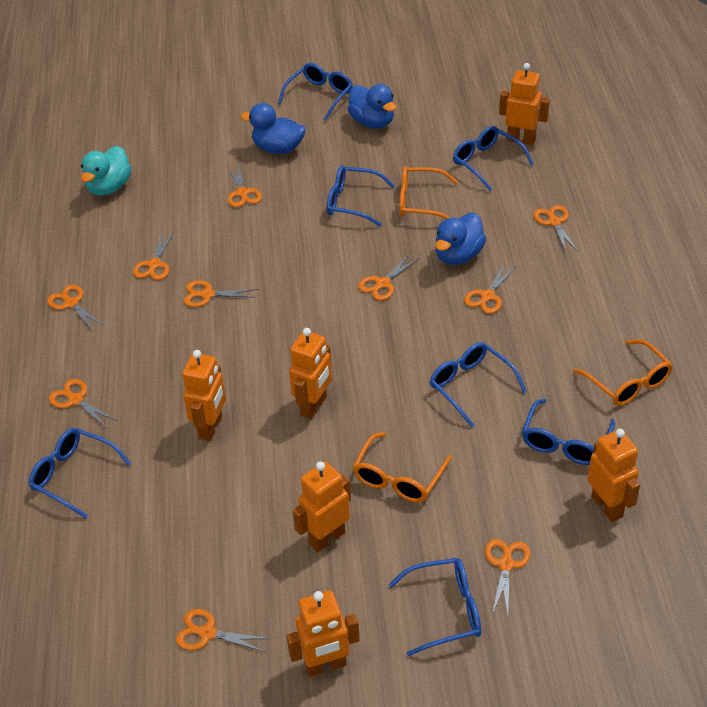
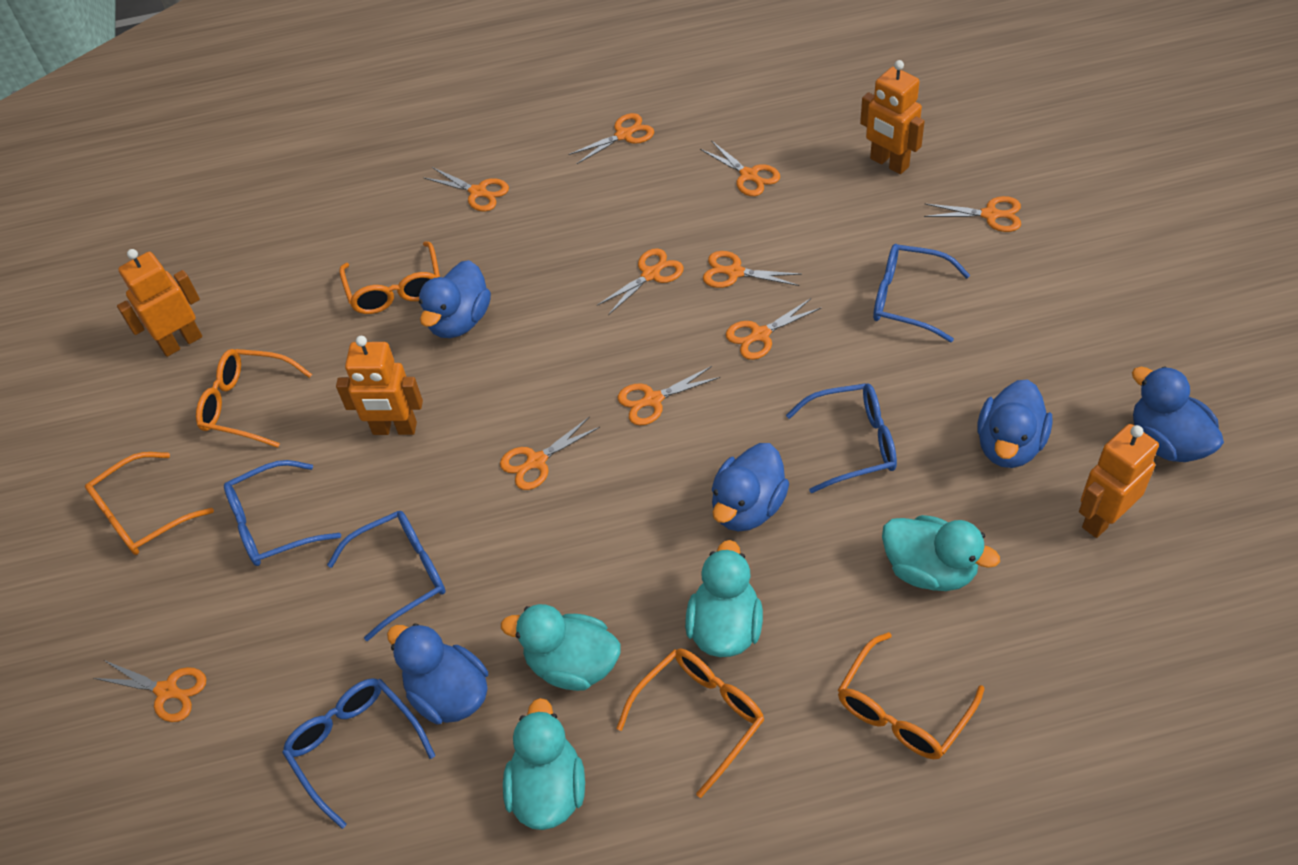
blue duck: [240,103,306,154] [348,84,396,128] [435,213,486,265] = 3 -> [387,623,488,725] [419,260,491,338] [712,443,789,532] [977,379,1053,468] [1132,366,1224,462] = 5
blue glasses: [29,428,131,519] [278,63,353,121] [327,165,395,226] [388,558,481,656] [430,342,527,428] [453,126,534,191] [522,399,615,465] = 7 -> [224,460,341,566] [282,678,436,829] [327,511,445,641] [786,383,897,493] [873,244,970,342] = 5
orange glasses: [353,432,452,502] [400,166,458,219] [573,339,673,406] = 3 -> [85,452,214,555] [196,349,312,448] [339,242,440,314] [616,648,764,798] [838,632,985,759] = 5
orange robot: [182,350,226,441] [287,590,360,677] [289,328,332,419] [293,461,351,552] [499,63,550,145] [587,429,640,522] = 6 -> [117,249,202,357] [336,336,423,435] [860,60,925,174] [1079,424,1159,538] = 4
turquoise duck: [81,146,132,196] = 1 -> [501,604,621,691] [503,698,585,830] [685,540,763,657] [882,515,1000,591] = 4

